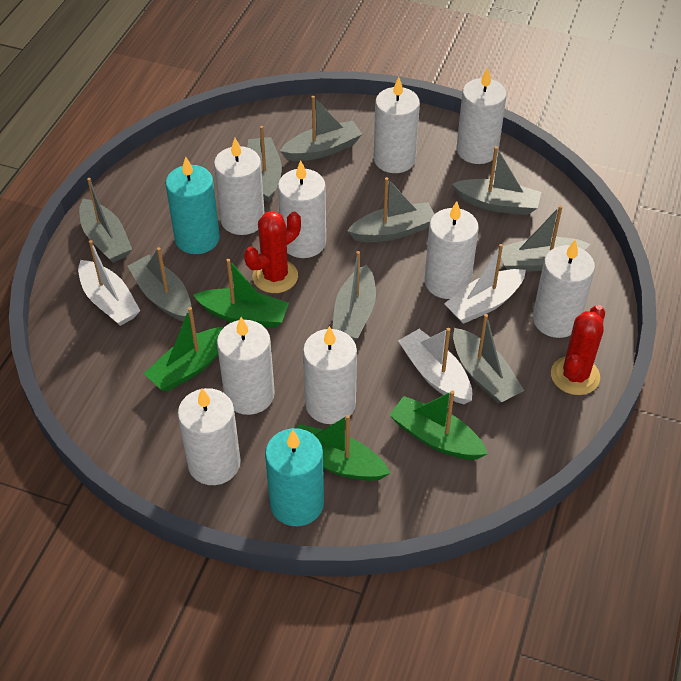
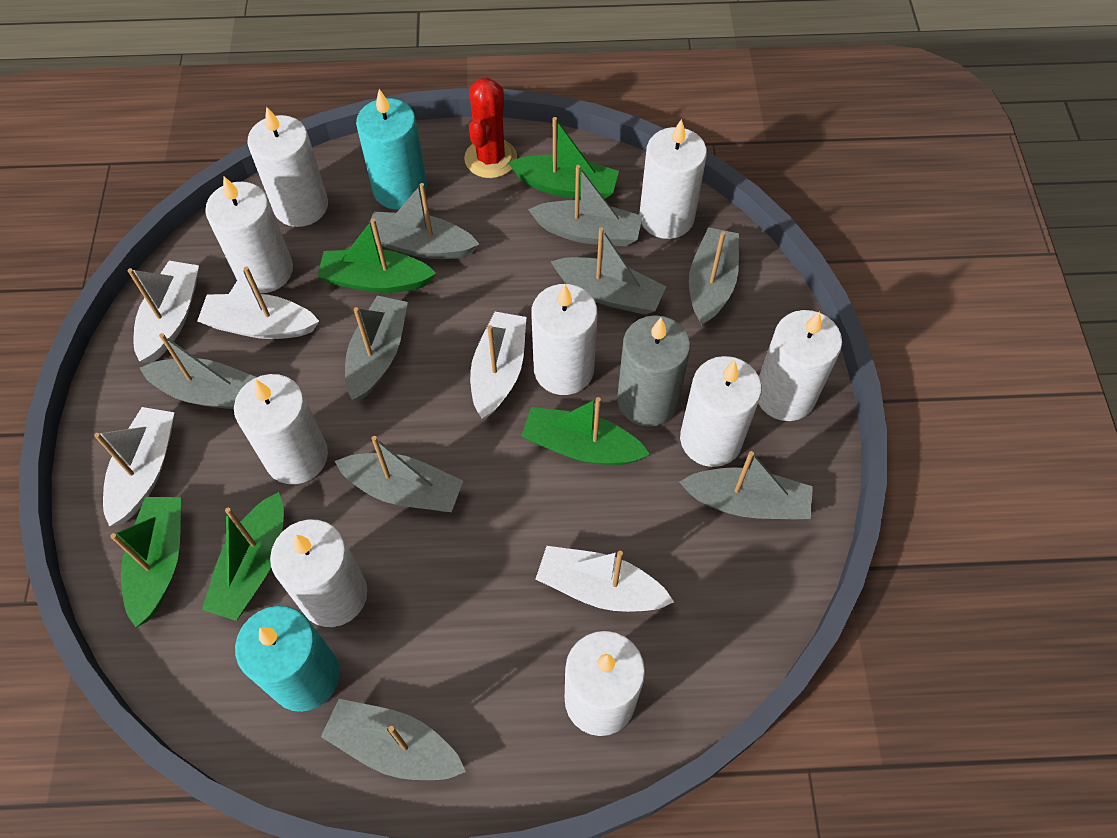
green boat: [144,307,224,392] [193,259,289,328] [297,415,390,481] [389,390,488,460] = 4 -> [110,497,181,627] [202,492,284,621] [317,218,436,293] [508,117,619,199] [521,397,650,465] = 5
grey candle: none = 0 -> [617,315,691,427] = 1
red cactus: [244,211,301,293] [551,305,605,395] = 2 -> [464,77,517,178] = 1
white boat: [78,240,140,326] [398,328,472,404] [444,244,526,324] = 3 -> [94,407,174,527] [128,261,199,363] [197,267,319,339] [470,312,526,419] [536,546,674,612] = 5

